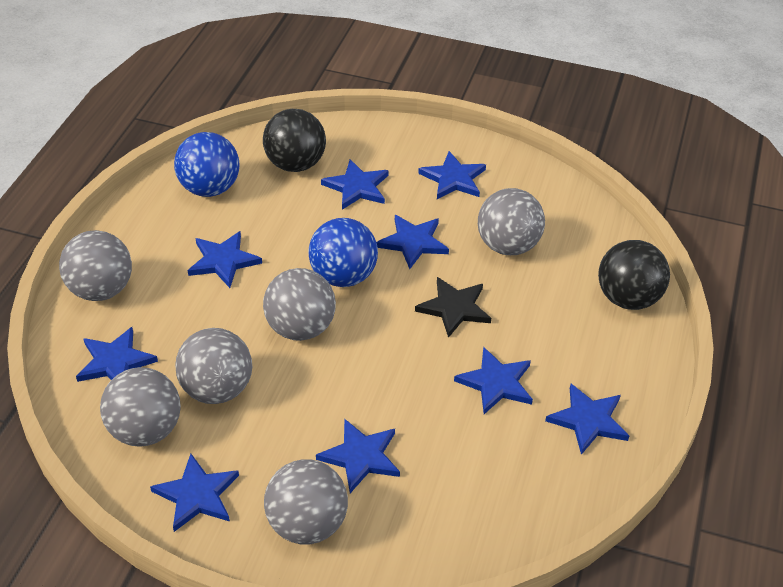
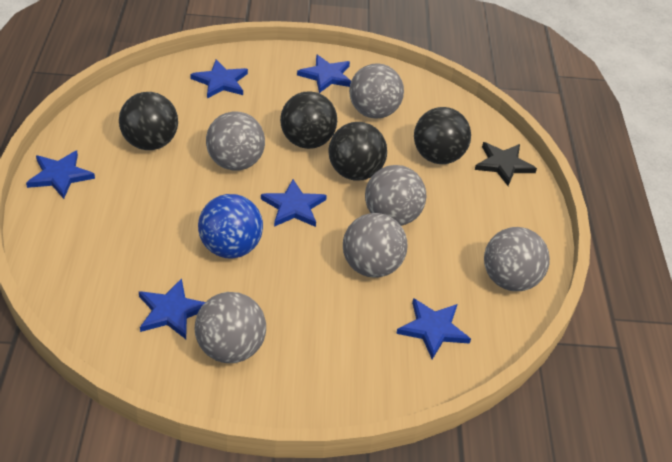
black ball: [263,109,326,172] [598,240,670,310] = 2 -> [119,92,178,150] [280,91,337,149] [328,122,387,181] [414,107,471,164] = 4
blue ball: [174,132,239,197] [308,218,378,287] = 2 -> [198,194,263,258] = 1
blue star: [76,327,158,382] [150,454,239,532] [188,231,262,288] [316,419,400,493] [321,159,389,210] [376,215,449,269] [418,151,486,199] [454,347,533,414] [545,384,629,455] = 9 -> [26,151,95,199] [139,278,205,339] [190,60,248,99] [261,179,327,227] [297,55,351,93] [396,298,471,359] = 6

